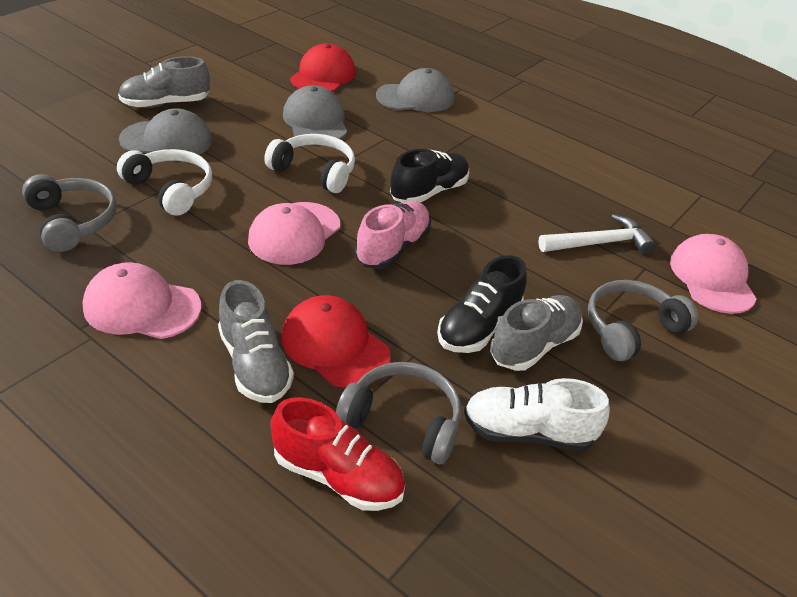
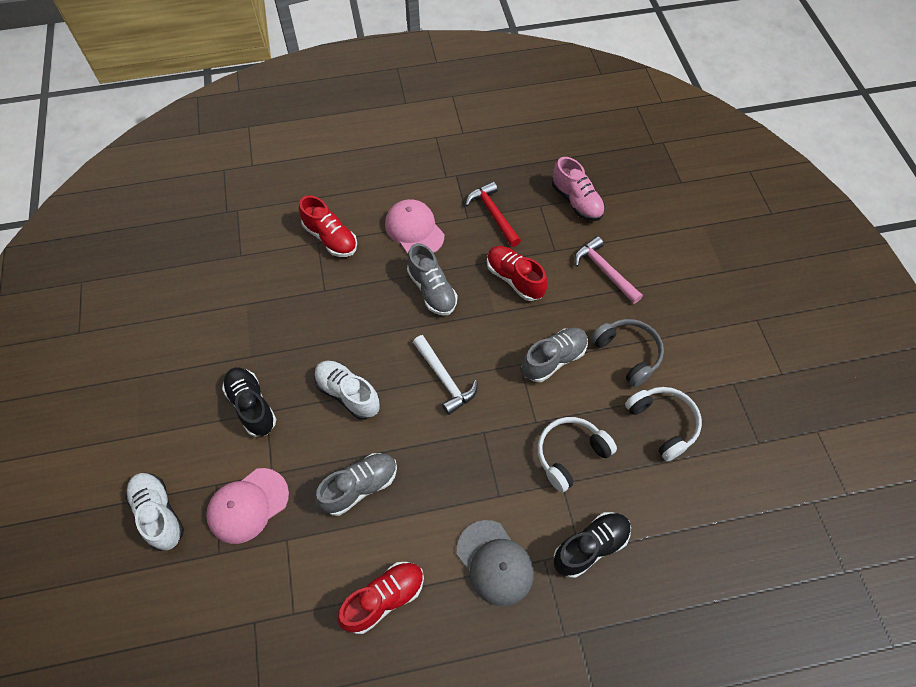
grey cap: [119,108,212,155] [283,85,347,139] [376,68,454,112] = 3 -> [457,520,534,606] = 1
grey headphones: [22,174,117,252] [336,362,461,464] [588,280,699,361] = 3 -> [590,319,664,387] = 1
pink cap: [82,262,201,339] [248,202,340,265] [670,234,757,314] = 3 -> [206,468,289,544] [385,199,444,254] = 2
pink hammer: none = 0 -> [574,236,643,304] = 1
red cap: [282,295,391,388] [290,44,356,92] = 2 -> none = 0
red hammer: none = 0 -> [465,181,521,247] = 1
red shoe: [271,397,405,511] = 1 -> [299,195,357,257] [337,562,424,634] [487,246,548,301] = 3
white shoe: [464,378,610,451] = 1 -> [125,473,184,551] [314,360,380,420] = 2

